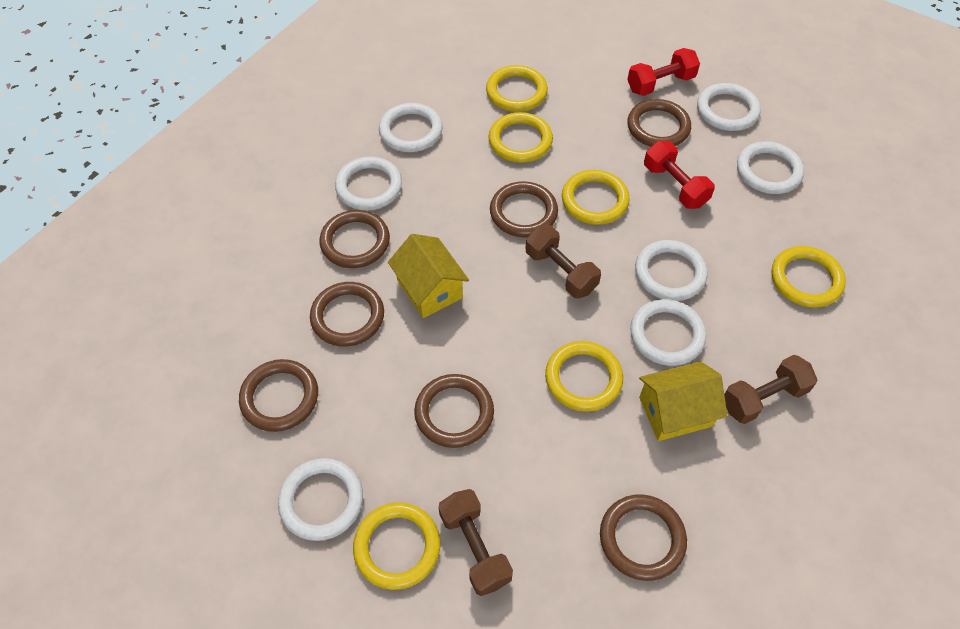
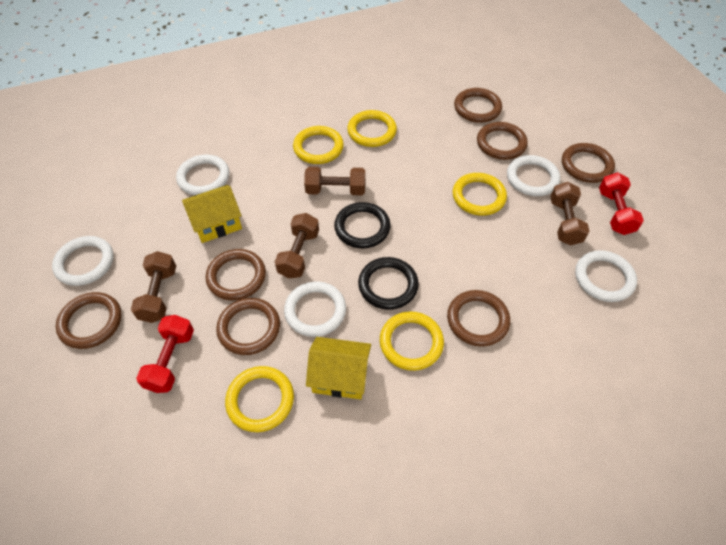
black ring: none = 0 -> [334,202,391,248] [358,257,419,310] = 2
brown dumbbell: [439,489,513,596] [525,225,601,298] [724,355,817,424] = 3 -> [131,251,176,323] [275,213,319,279] [304,167,365,195] [550,182,589,246] = 4
white ring: [278,458,363,541] [335,157,402,211] [379,103,443,152] [630,299,706,366] [635,240,707,301] [697,83,761,131] [737,141,804,194] = 7 -> [52,236,114,286] [176,154,229,195] [284,281,346,337] [507,155,560,196] [575,250,637,302] = 5
yellow ring: [353,502,440,590] [486,65,548,112] [488,112,553,163] [545,341,623,412] [562,170,630,225] [771,246,846,308] = 6 -> [225,366,294,432] [293,126,344,164] [347,110,397,147] [380,311,444,371] [453,173,507,216] = 5

